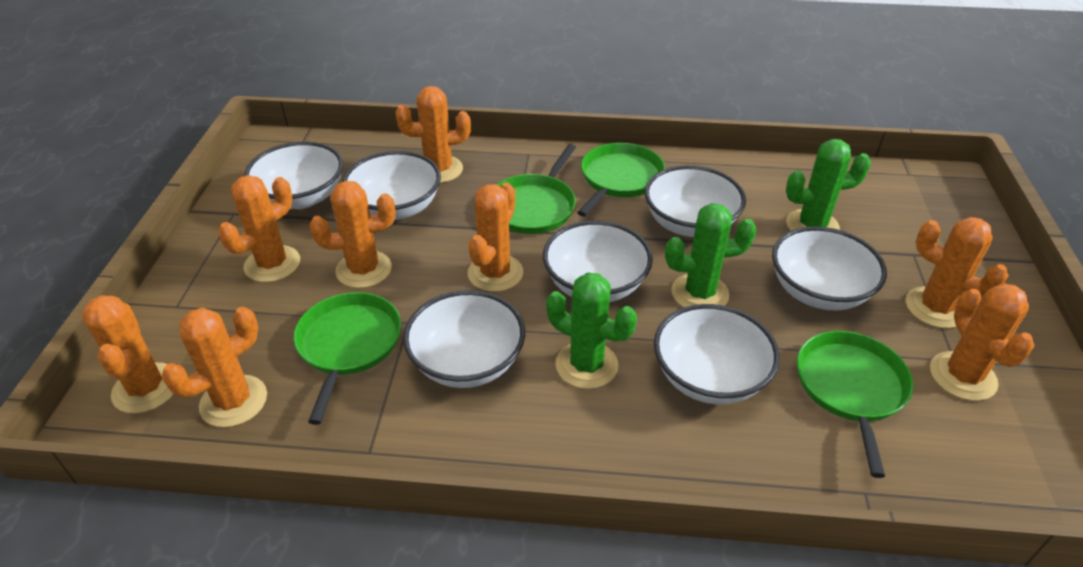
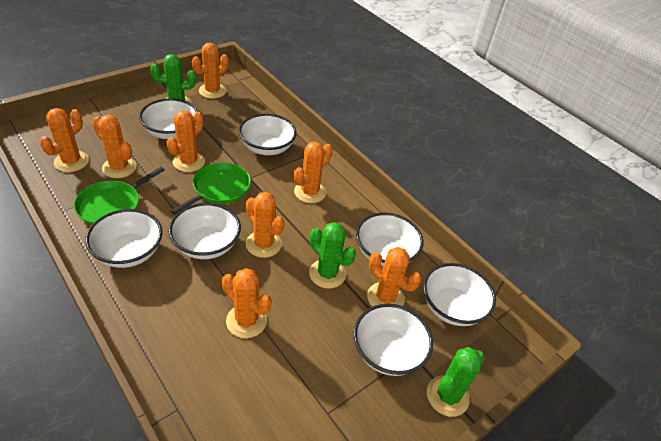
green pan: [293,292,401,425] [497,144,576,234] [577,143,665,217] [797,331,913,478] = 4 -> [74,167,164,225] [171,162,251,215] = 2

